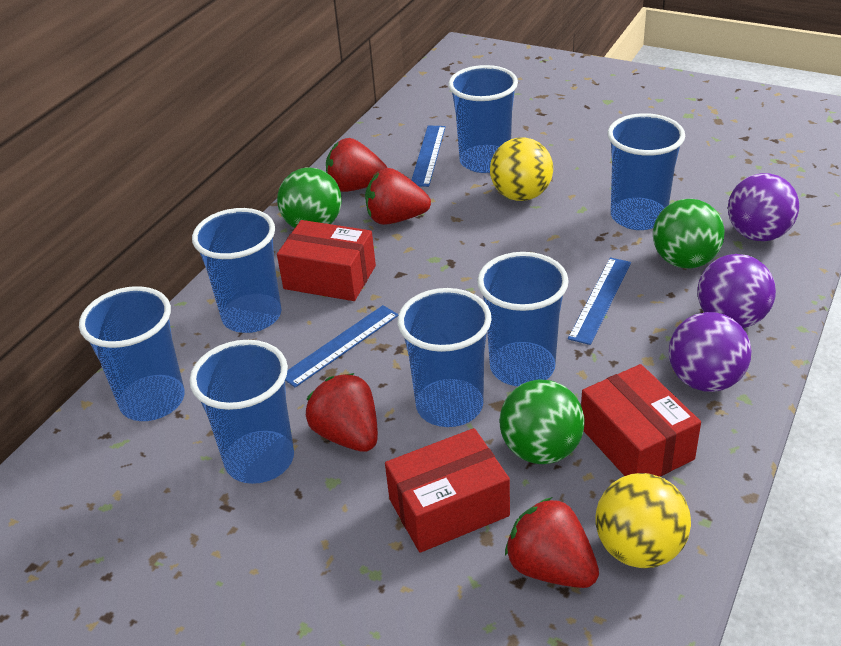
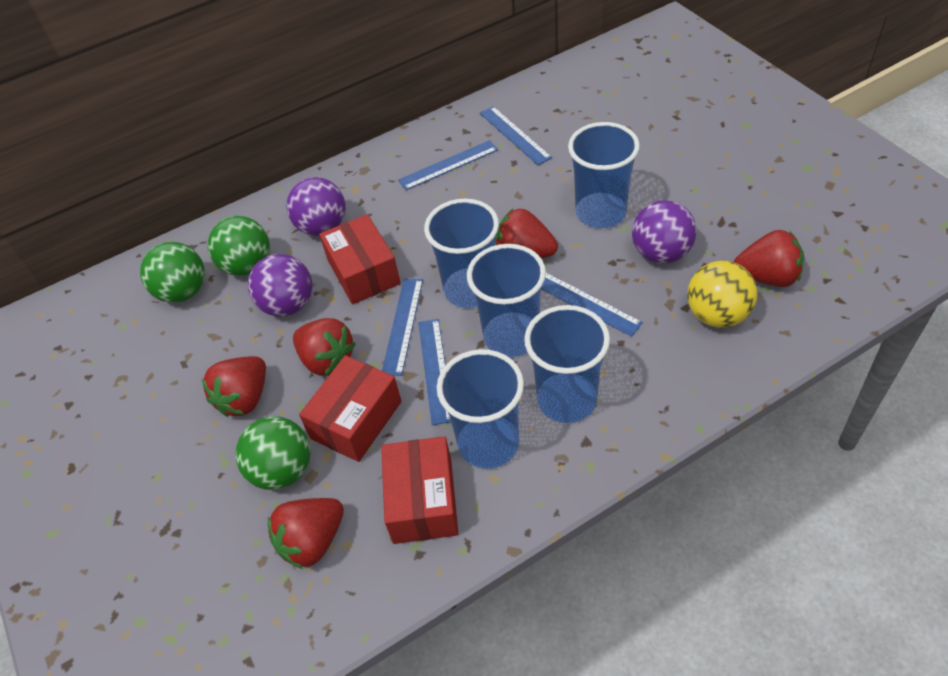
blue cup: [79,286,185,421] [189,340,294,484] [192,208,281,333] [398,288,492,427] [448,65,518,173] [477,252,569,386] [607,113,685,230] = 7 -> [424,199,499,308] [437,349,524,469] [467,244,546,357] [524,305,610,423] [568,122,640,228] = 5
blue ruler: [285,305,399,388] [412,125,446,187] [568,257,631,345] = 3 -> [382,278,423,376] [398,140,498,190] [418,319,451,425] [480,106,552,165] [541,273,643,337] = 5
red strawberry: [306,373,378,452] [326,138,387,192] [365,168,431,225] [505,497,599,588] = 4 -> [202,356,266,417] [268,498,344,569] [293,318,356,376] [495,209,558,258] [734,230,804,287] = 5
yellow ball: [490,138,553,201] [596,473,691,568] = 2 -> [687,261,757,328] = 1

